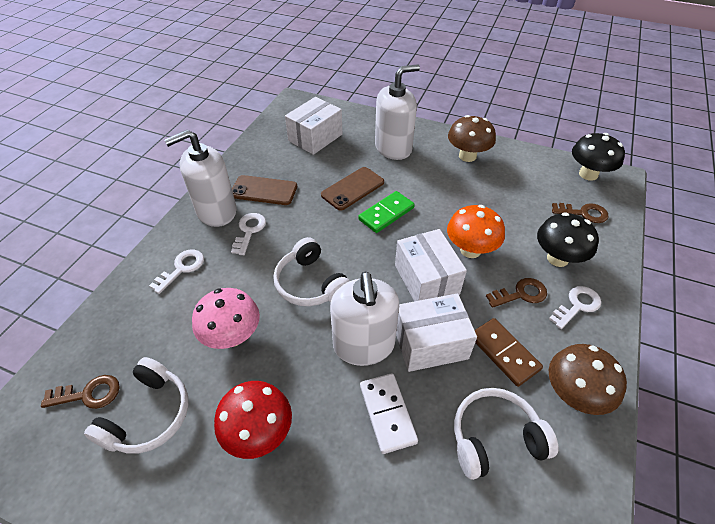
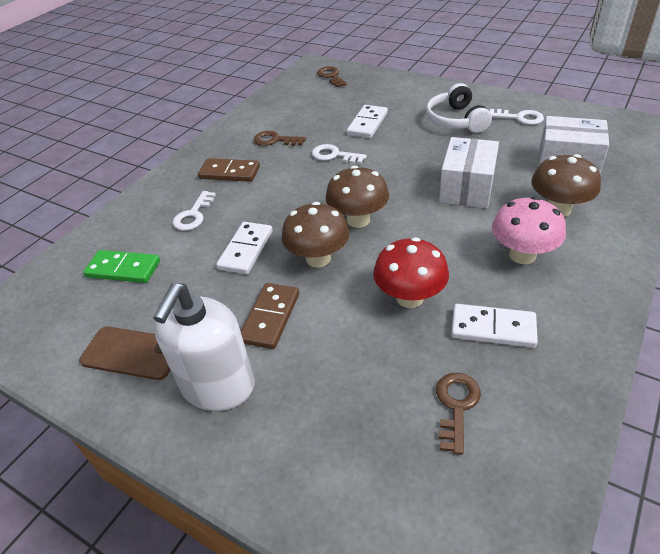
black mushroom: [537,212,599,267] [572,133,625,181] = 2 -> none = 0
brown domino: [475,318,543,387] = 1 -> [198,158,260,182] [241,283,299,349] = 2
brown mushroom: [448,115,496,162] [549,344,627,415] = 2 -> [281,202,350,268] [325,166,389,228] [531,154,601,217] = 3
brown phone: [232,175,297,205] [321,167,384,211] = 2 -> [79,327,170,380] = 1
orange mushroom: [447,205,505,258] = 1 -> none = 0
white box: [285,97,342,155] [395,229,467,301] [396,293,477,372] = 3 -> [439,137,499,208] [538,116,609,173] = 2
white domino: [360,373,418,454] = 1 -> [216,222,273,274] [347,105,388,138] [451,304,538,348] = 3
white headphones: [84,357,189,454] [273,237,350,306] [454,388,559,480] = 3 -> [426,83,492,133] = 1
white soap dispenser: [164,130,237,227] [330,272,399,366] [375,64,420,160] = 3 -> [153,283,254,411] = 1

